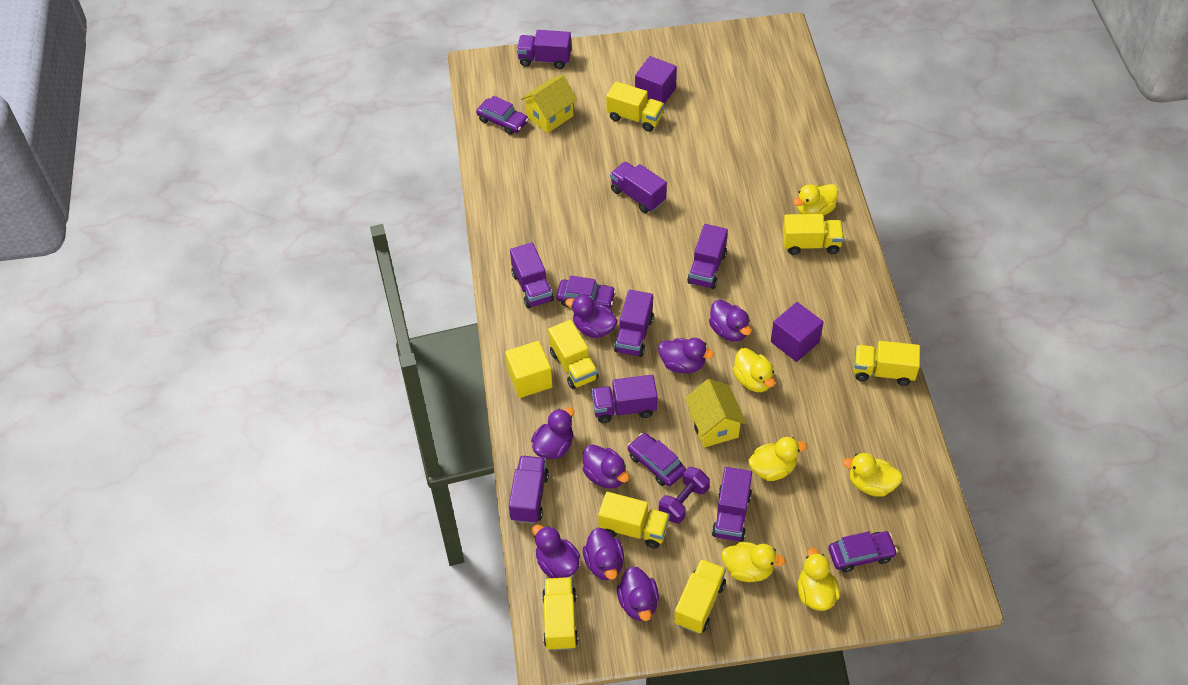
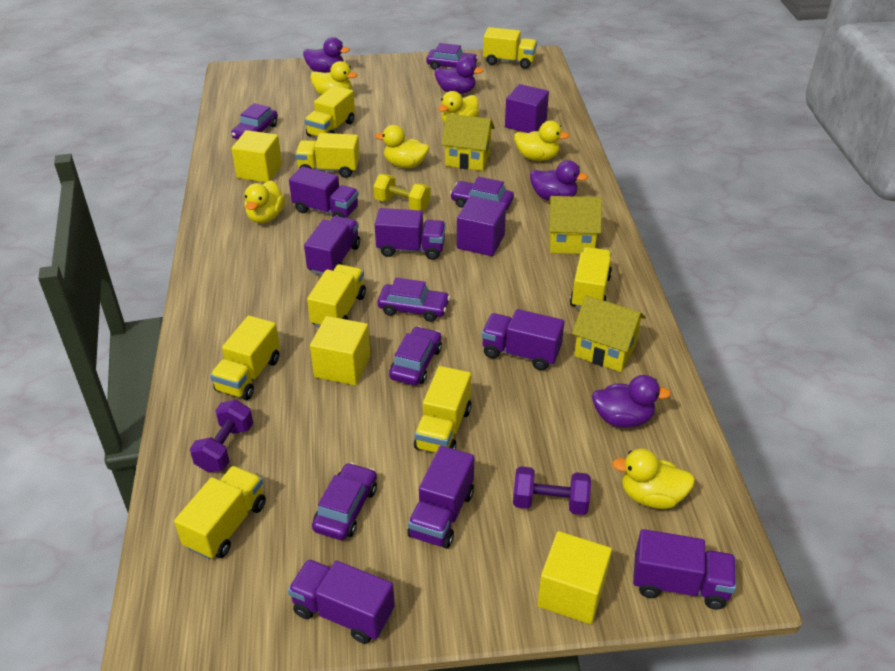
purple car: [476,96,529,135] [556,276,616,309] [628,433,686,487] [828,531,898,572] = 4 -> [231,103,278,139] [312,463,377,540] [377,278,450,322] [389,326,442,385] [426,43,478,70] [450,177,514,210] = 6
purple duck: [531,407,574,459] [532,525,580,578] [565,295,618,338] [582,444,629,489] [583,528,624,580] [617,566,659,621] [658,338,714,373] [709,299,751,342] = 8 -> [303,37,350,73] [435,57,483,94] [530,160,588,201] [592,375,671,428] = 4
purple dumbbell: [659,467,710,524] = 1 -> [190,400,253,473] [513,466,591,515] = 2
purple truck: [509,456,549,524] [510,242,554,309] [517,30,571,69] [592,375,658,423] [610,162,667,213] [614,290,654,357] [687,224,728,289] [712,467,752,541] = 8 -> [288,559,395,644] [289,166,359,218] [304,216,360,275] [375,208,446,260] [408,446,474,549] [481,309,564,370] [633,529,736,610] = 7
yellow cube: [505,341,553,398] = 1 -> [232,130,282,182] [310,316,371,385] [538,531,612,624] = 3
yellow dumbbell: none = 0 -> [373,174,431,211] = 1
yellow house: [521,75,577,133] [685,379,746,448] = 2 -> [441,113,495,171] [548,196,602,254] [572,295,646,372] = 3
yellow truck: [542,577,578,651] [548,320,598,389] [598,492,670,549] [606,81,664,132] [674,559,726,634] [783,214,844,255] [854,341,920,386] = 7 -> [174,466,266,560] [210,315,280,400] [295,133,360,178] [305,85,355,137] [307,264,366,328] [414,366,471,453] [483,27,537,69] [570,247,612,309] = 8

